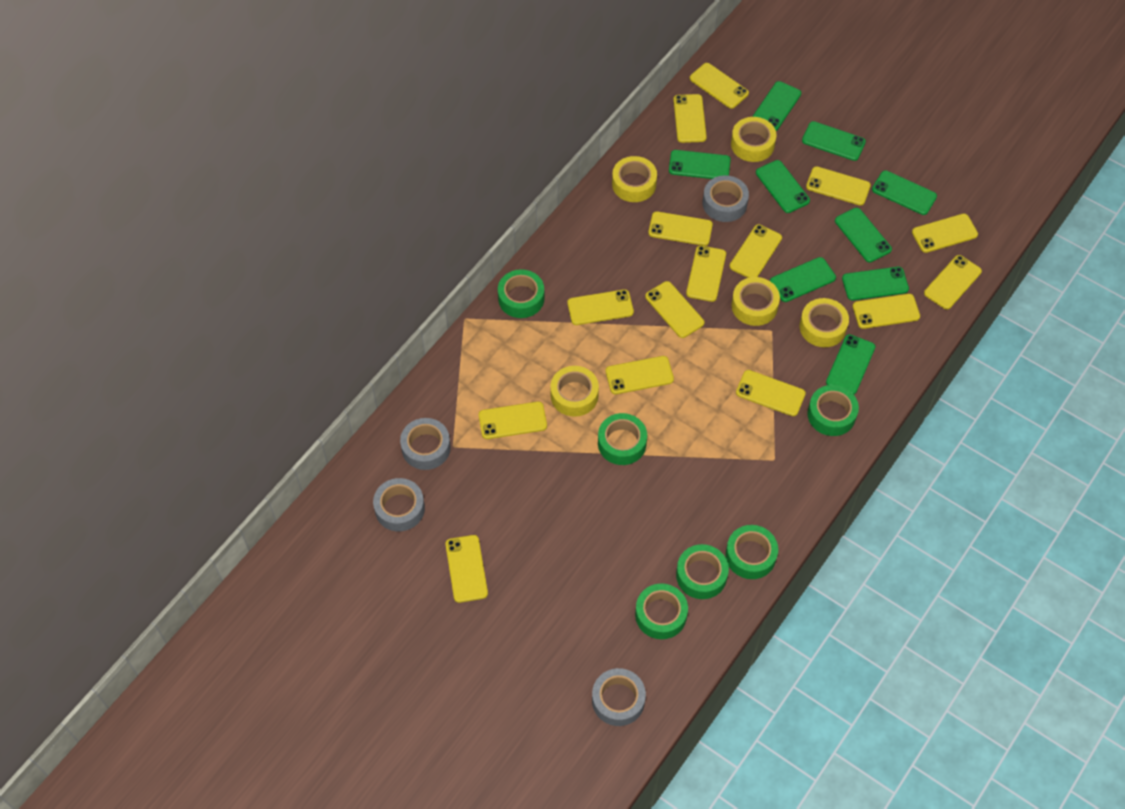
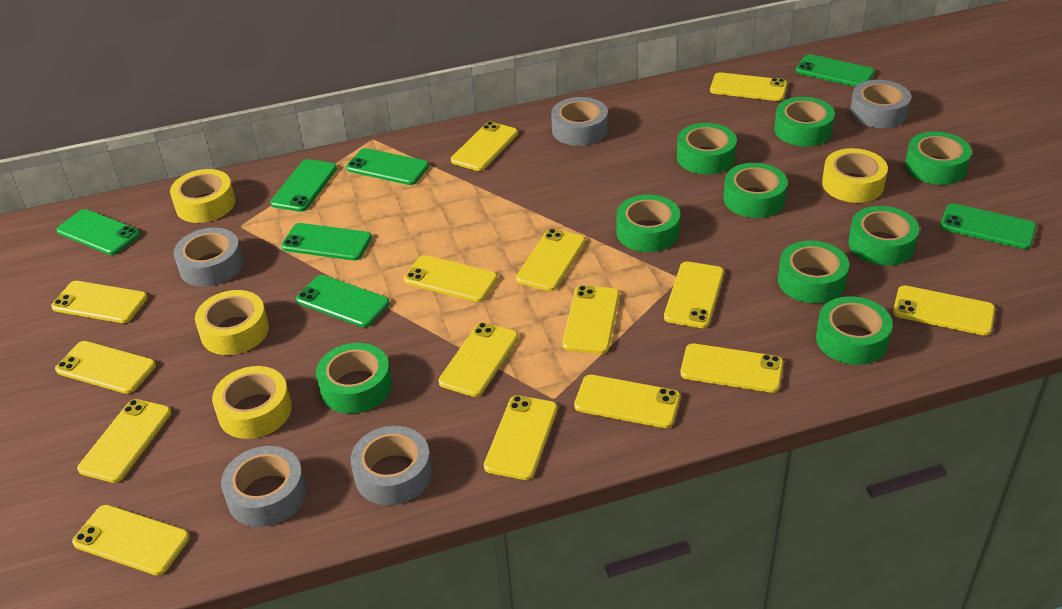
green phone: [669,150,731,179] [752,81,801,131] [756,160,810,213] [770,257,836,302] [802,121,866,161] [826,334,875,394] [835,208,892,262] [842,267,909,300] [872,170,937,215] = 9 -> [56,209,140,255] [270,159,337,212] [281,223,372,260] [296,275,390,327] [346,148,429,185] [796,54,875,87] [940,203,1036,249] = 7
green tape: [498,269,545,318] [598,413,647,465] [635,583,688,639] [676,544,729,599] [726,525,778,579] [807,385,859,436] = 6 -> [316,343,392,414] [617,194,680,252] [677,123,737,174] [723,163,788,218] [774,97,835,146] [778,241,849,303] [816,296,893,365] [848,206,919,266] [905,132,972,185] = 9
grey tape: [373,478,425,531] [400,418,451,470] [592,668,646,726] [703,175,749,222] = 4 -> [174,228,243,287] [221,446,306,527] [350,426,432,505] [551,97,608,146] [850,80,911,128] = 5
yellow tape: [550,366,599,417] [612,156,657,202] [731,117,777,162] [731,277,780,326] [800,298,849,347] = 5 -> [170,169,235,223] [195,290,269,355] [212,366,292,439] [822,148,888,203] = 4

